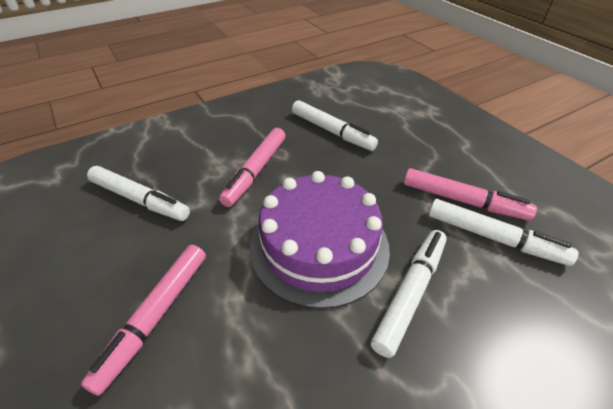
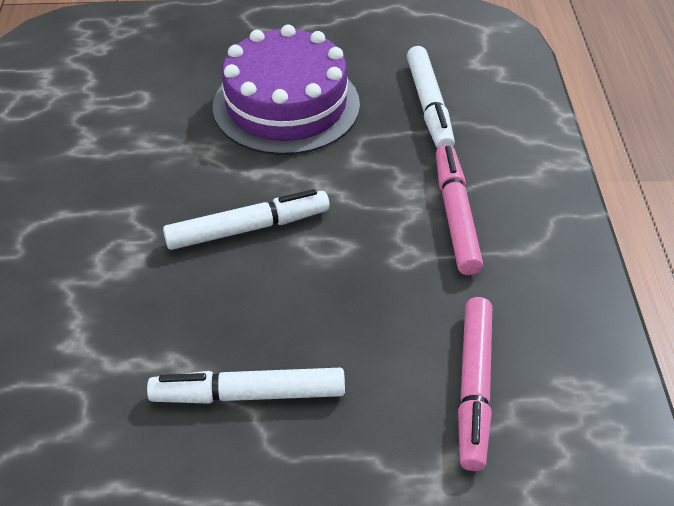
pink marker: [81,245,206,396] [219,128,286,207] [404,168,537,221] = 3 -> [436,145,483,275] [458,297,492,471] = 2
white marker: [87,166,190,221] [292,100,378,151] [371,230,447,358] [429,199,579,266] = 4 -> [147,368,345,404] [163,189,330,250] [407,46,455,149] = 3

